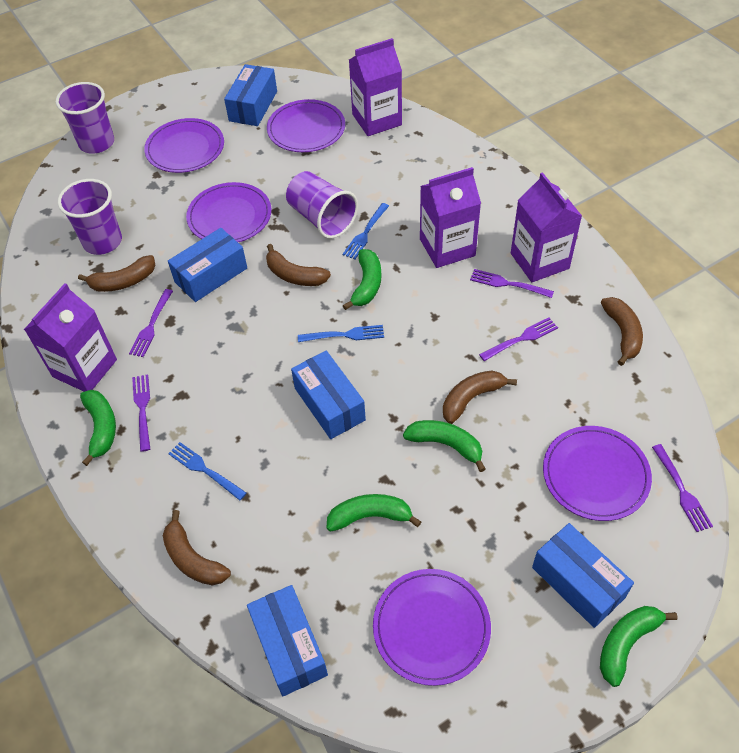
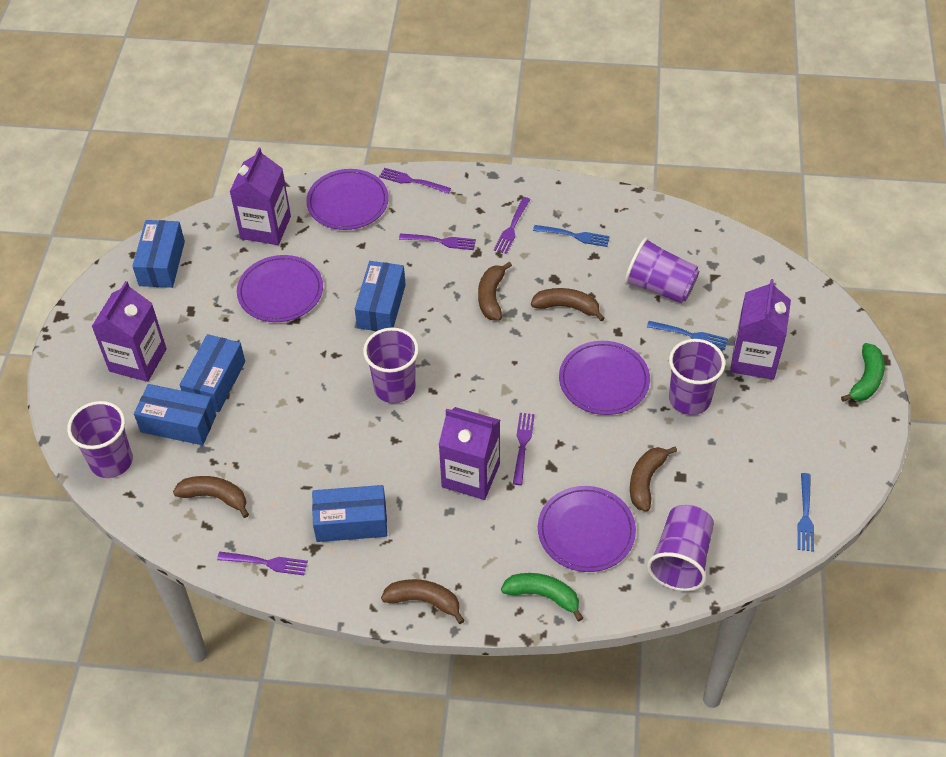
green banana: [80,390,116,466] [327,494,421,532] [343,249,381,310] [403,420,486,472] [600,606,678,687] = 5 -> [501,573,583,621] [841,343,885,402] = 2
purple cup: [56,82,114,154] [58,179,122,255] [286,171,358,239] = 3 -> [67,401,133,478] [363,328,419,403] [624,237,699,303] [647,505,714,591] [669,339,725,415] = 5
purple plate: [144,118,224,173] [186,182,271,242] [267,99,345,152] [373,569,491,686] [543,426,652,521] = 5 -> [237,255,323,322] [306,169,389,230] [538,486,636,572] [559,341,650,415] = 4

